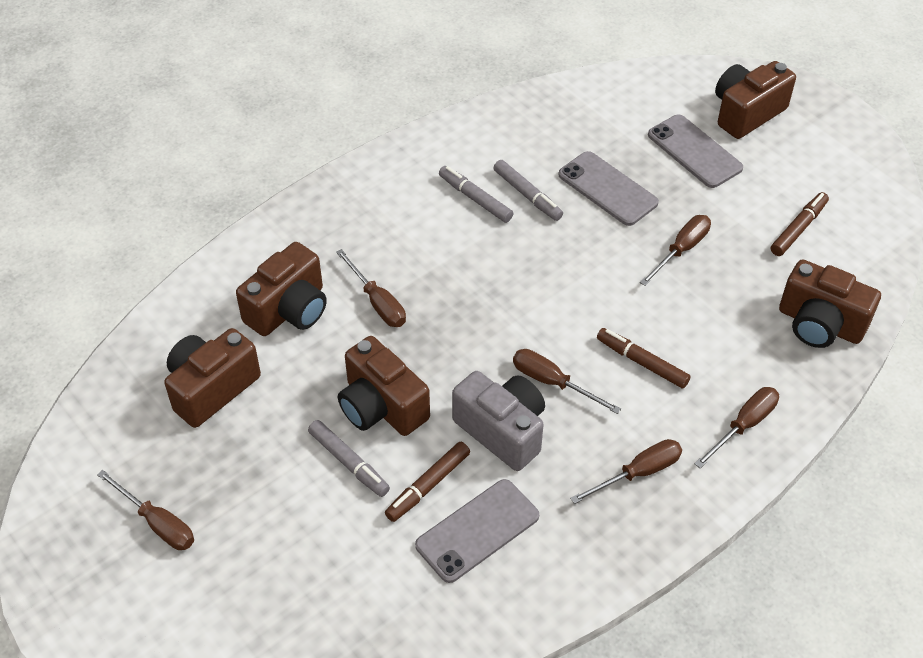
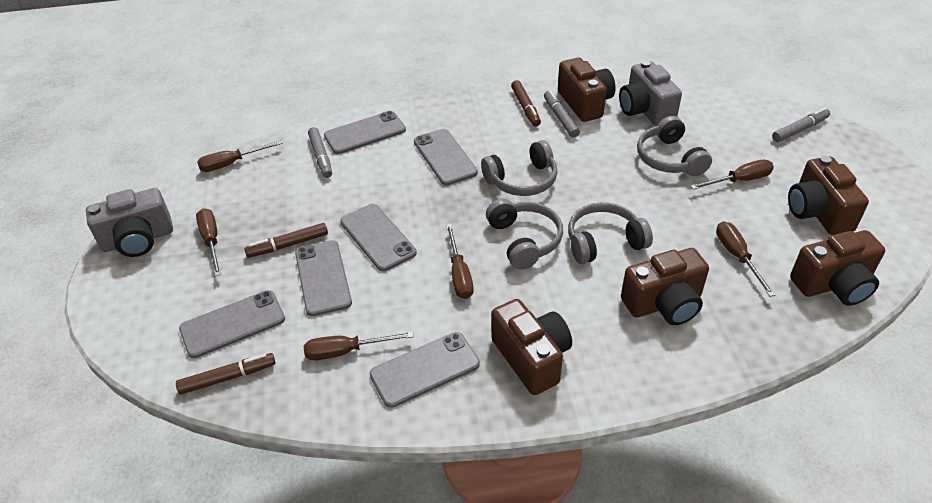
grey camera: [452,371,545,471] = 1 -> [86,188,173,257] [619,60,682,126] = 2
grey headphones: none = 0 -> [481,140,558,196] [486,199,563,269] [568,202,653,264] [637,116,712,176] = 4
grey phone: [415,479,539,583] [558,151,659,226] [648,115,743,188] = 3 -> [179,290,285,358] [295,240,352,316] [324,111,406,154] [340,204,417,271] [370,332,480,408] [414,129,478,185] = 6

